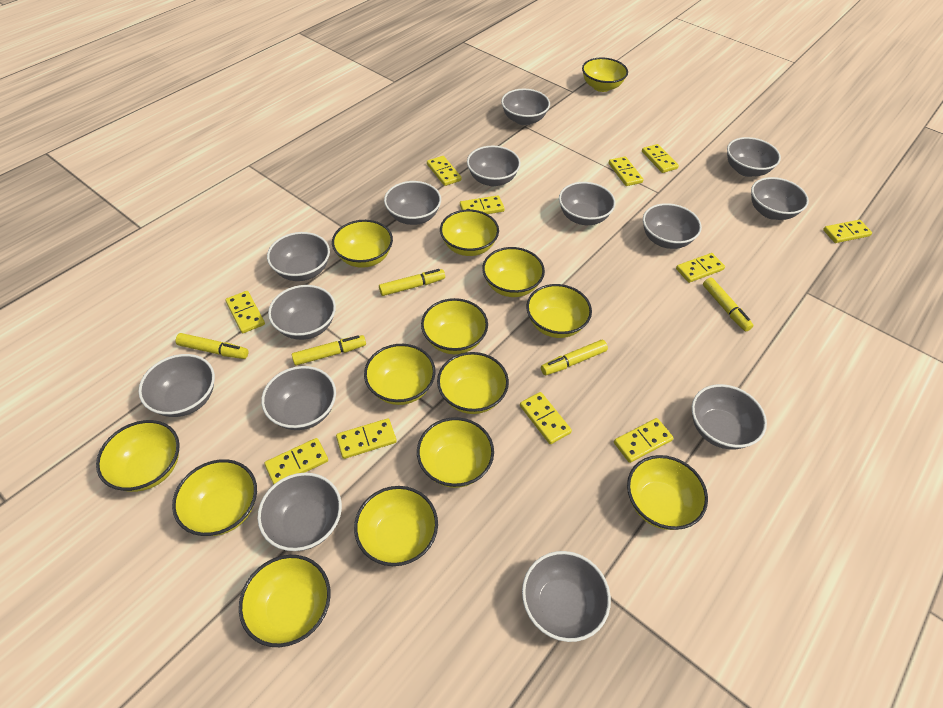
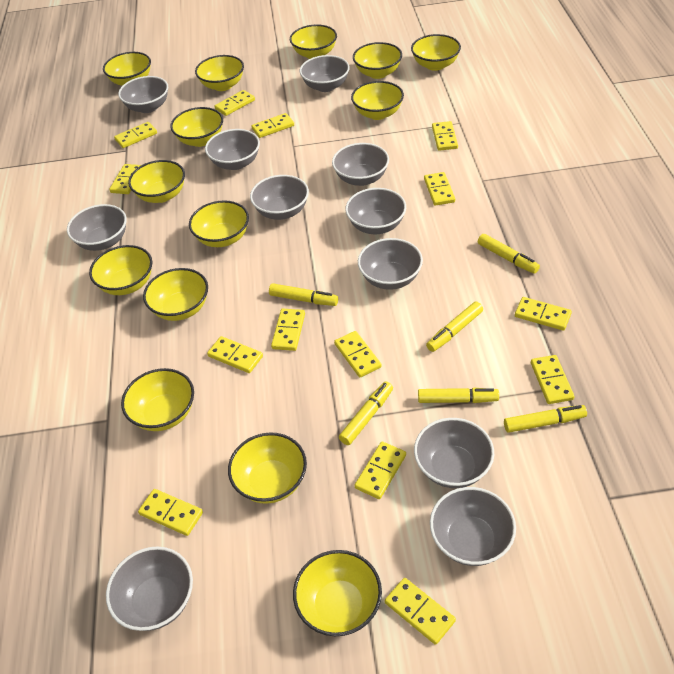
grey bowl: [138,354,215,417] [257,473,342,551] [261,366,336,430] [267,232,330,281] [268,285,336,340] [384,181,441,225] [467,146,521,186] [501,89,550,125] [522,551,611,642] [559,182,616,225] [643,203,702,249] [692,384,767,449] [727,137,781,177] [751,177,809,220] = 14 -> [67,204,127,251] [106,546,193,631] [118,76,168,113] [205,129,260,170] [250,175,309,220] [300,55,350,92] [332,143,389,186] [345,188,406,234] [358,238,423,290] [414,418,494,488] [430,487,516,566] = 11
yellow domino: [225,291,265,333] [264,438,328,485] [336,418,397,459] [427,156,462,186] [460,195,505,214] [520,392,572,444] [609,156,644,186] [614,418,673,463] [642,144,679,173] [676,253,725,283] [823,220,872,243] = 11 -> [109,164,141,194] [114,122,157,148] [138,489,203,536] [207,336,263,373] [214,90,255,116] [252,113,294,138] [271,309,305,351] [334,331,382,377] [355,442,406,499] [385,578,456,645] [424,172,455,206] [432,121,458,151] [515,297,572,331] [531,355,575,404] = 14
yellow marker: [176,333,248,359] [292,335,366,365] [379,269,445,296] [541,340,608,375] [703,277,754,331] = 5 -> [269,283,338,306] [339,381,393,445] [418,388,499,403] [426,302,483,352] [478,234,540,274] [504,405,587,433] = 6

